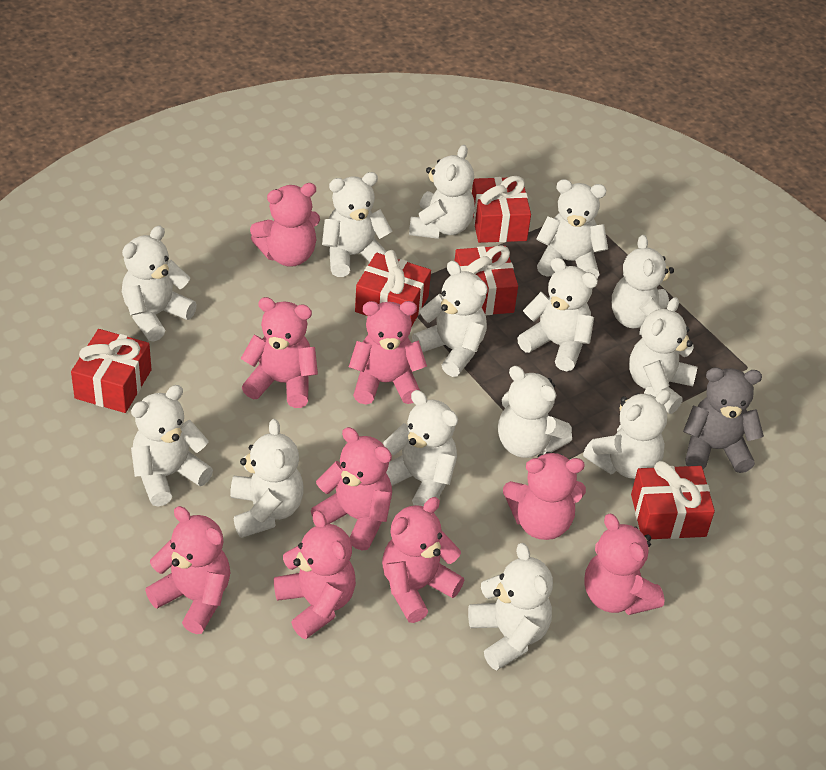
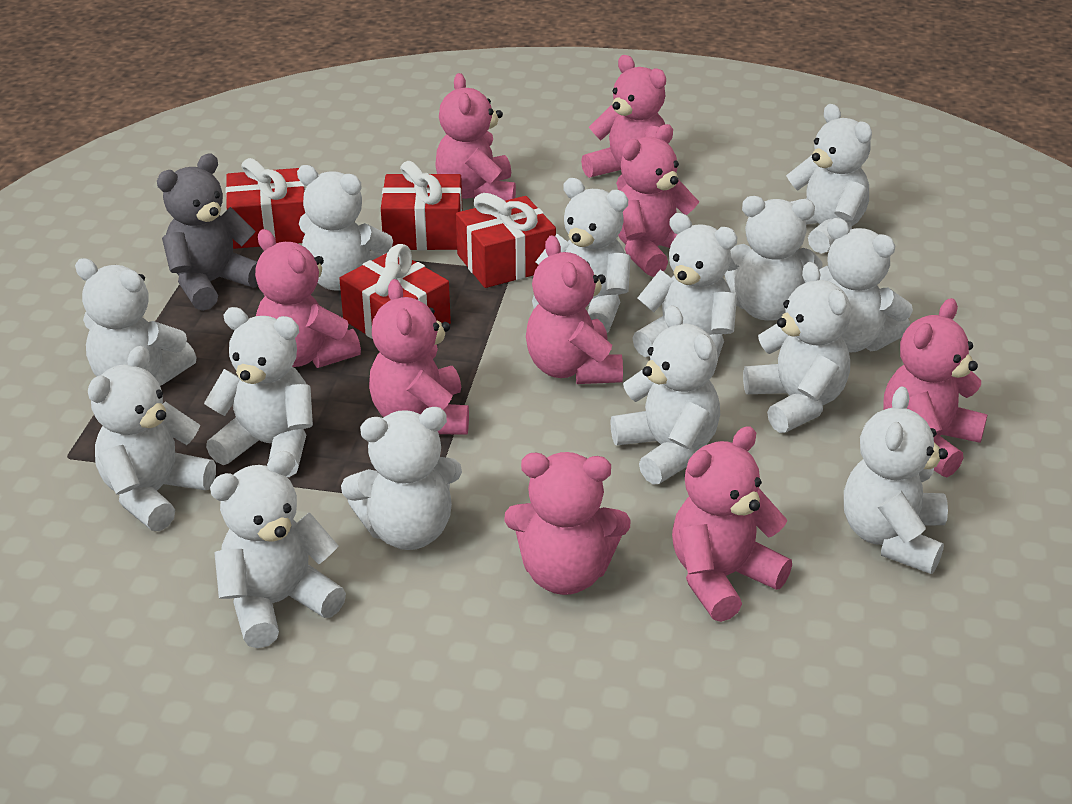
red gift: [71,329,152,413] [355,250,431,325] [455,245,518,315] [472,176,531,243] [631,461,715,539] = 5 -> [225,158,305,249] [339,244,451,339] [381,161,462,250] [456,193,556,288] = 4

